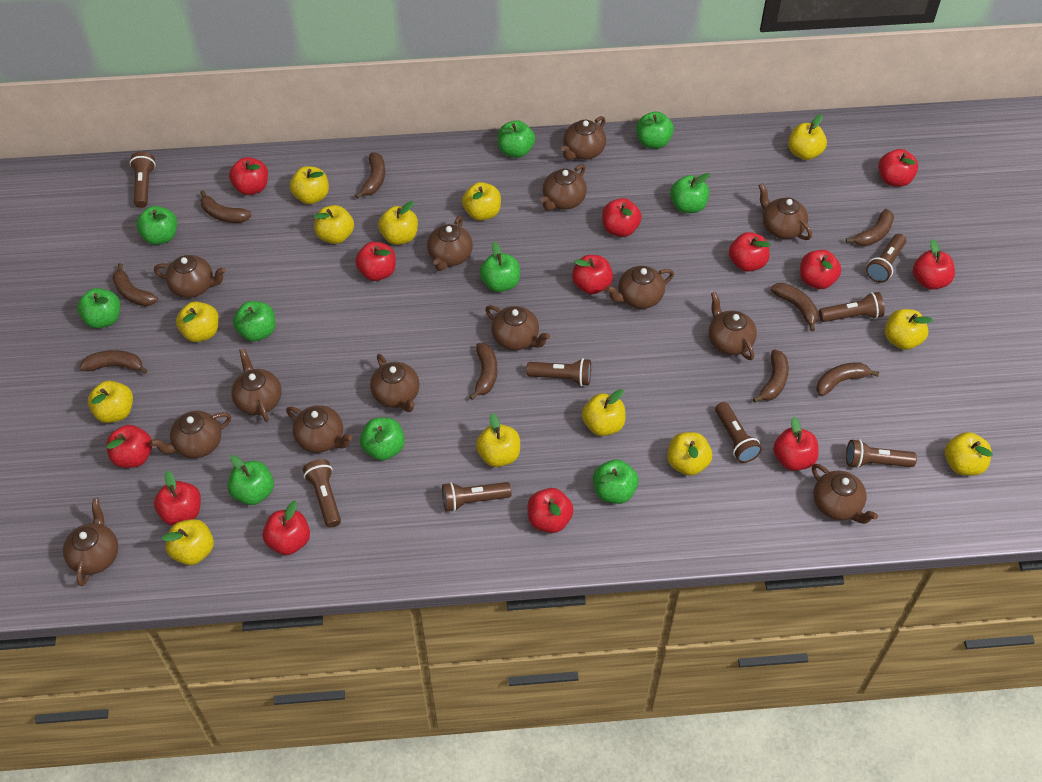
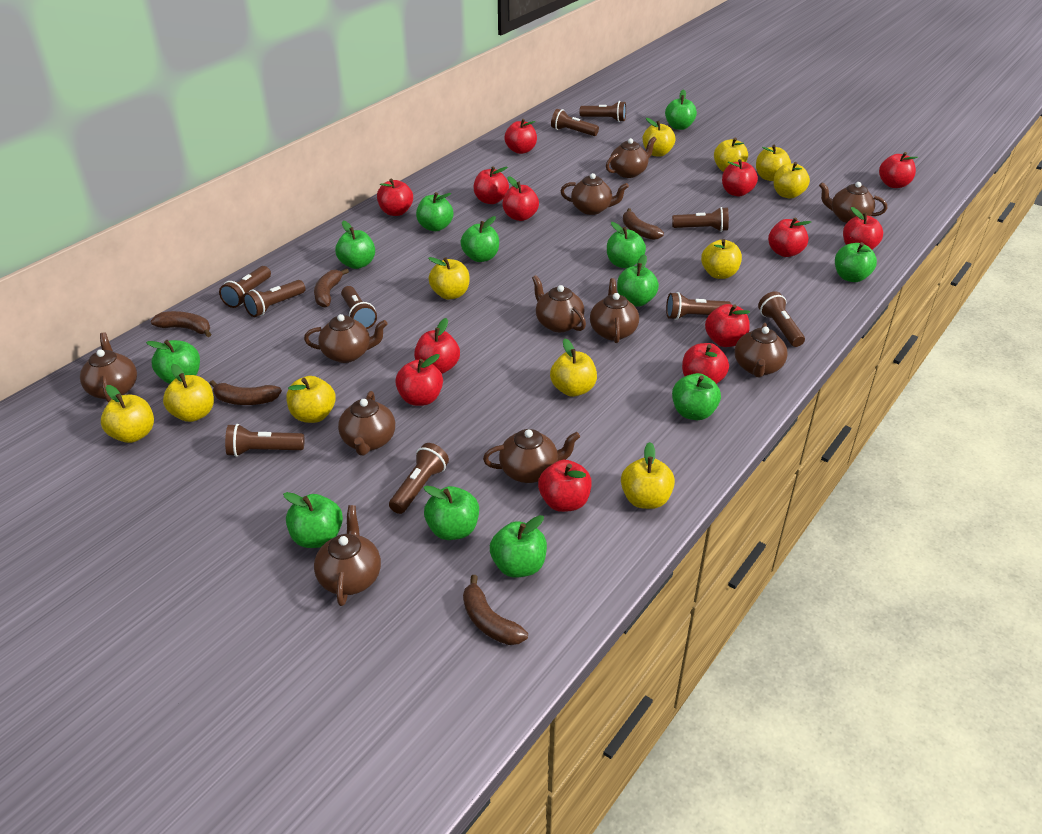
brown banana: [79,350,148,374] [112,263,158,306] [200,190,252,223] [355,153,385,199] [469,343,497,400] [753,349,789,403] [771,283,818,331] [816,363,879,396] [846,209,894,246] = 9 -> [151,311,211,337] [209,380,282,405] [314,268,349,308] [463,575,528,645] [623,208,664,240] = 5
brown flashlight: [130,152,156,208] [303,459,341,528] [442,482,511,512] [526,358,591,386] [715,402,762,463] [819,292,885,322] [846,439,917,468] [866,234,906,283] = 8 -> [219,266,271,308] [225,424,304,457] [243,280,306,317] [341,286,377,329] [389,443,449,514] [551,109,599,136] [579,101,626,122] [666,292,732,320] [672,207,729,232] [758,291,805,347] = 10
brown teapot: [63,499,118,586] [149,411,231,458] [154,255,226,298] [231,348,282,422] [286,405,353,453] [370,354,420,412] [427,216,473,271] [485,305,550,350] [540,164,587,211] [561,116,606,160] [606,266,674,309] [709,292,757,360] [758,183,812,240] [812,464,878,524] = 14 -> [80,332,137,403] [304,314,388,363] [314,505,381,606] [338,391,395,455] [483,429,580,483] [532,275,586,332] [561,173,629,215] [590,278,639,343] [606,137,656,178] [735,323,788,378] [819,182,887,223] = 11
green apple: [77,288,120,329] [136,206,177,245] [227,455,274,505] [233,301,276,342] [360,417,405,461] [479,242,520,292] [498,120,535,158] [593,459,639,504] [636,111,674,149] [670,173,710,213] = 10 -> [146,340,200,384] [283,492,343,548] [335,221,375,269] [416,192,453,231] [423,486,479,540] [460,216,499,262] [490,515,547,578] [607,222,646,268] [617,254,659,307] [665,90,697,130] [672,373,721,420] [835,242,877,282] = 12
yellow apple: [88,380,133,423] [162,519,214,565] [176,301,219,342] [290,166,329,204] [314,205,354,244] [378,201,418,245] [462,182,501,221] [476,413,520,467] [582,389,626,436] [667,432,712,476] [788,114,827,160] [885,309,933,350] [945,432,993,476] = 13 -> [101,385,154,443] [163,364,214,422] [286,376,336,423] [428,257,470,300] [550,339,597,397] [621,442,675,509] [642,118,676,157] [701,239,742,279] [714,138,748,172] [756,145,791,181] [773,162,810,199] = 11

